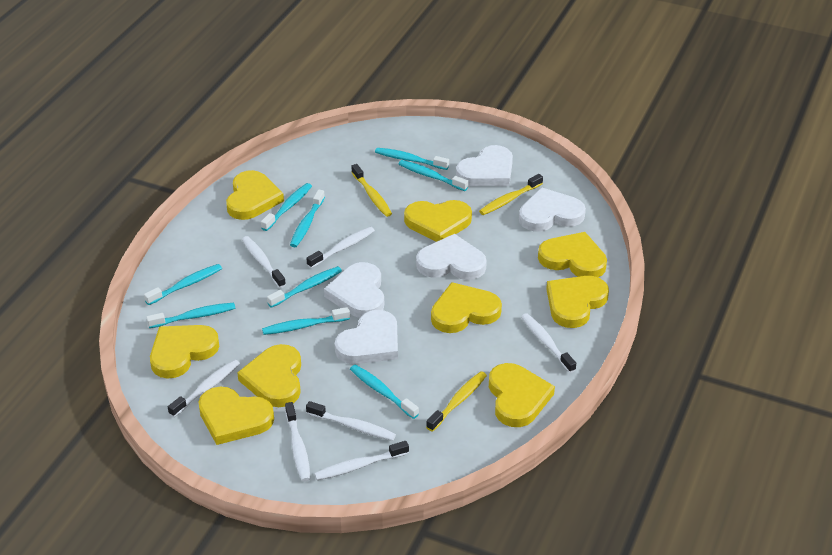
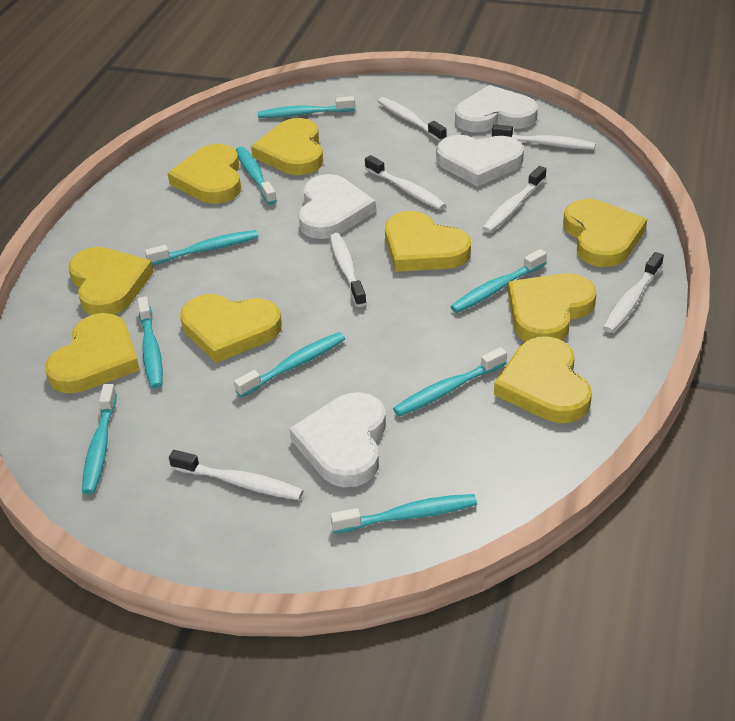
white heart: [324,262,384,318] [335,310,398,364] [416,234,487,280] [456,145,513,186] [519,187,586,232] = 5 -> [289,392,386,488] [298,174,376,239] [436,135,524,187] [455,85,538,132] = 4
yellow toothbrush: [351,164,392,217] [426,371,487,432] [479,174,543,215] = 3 -> none = 0

